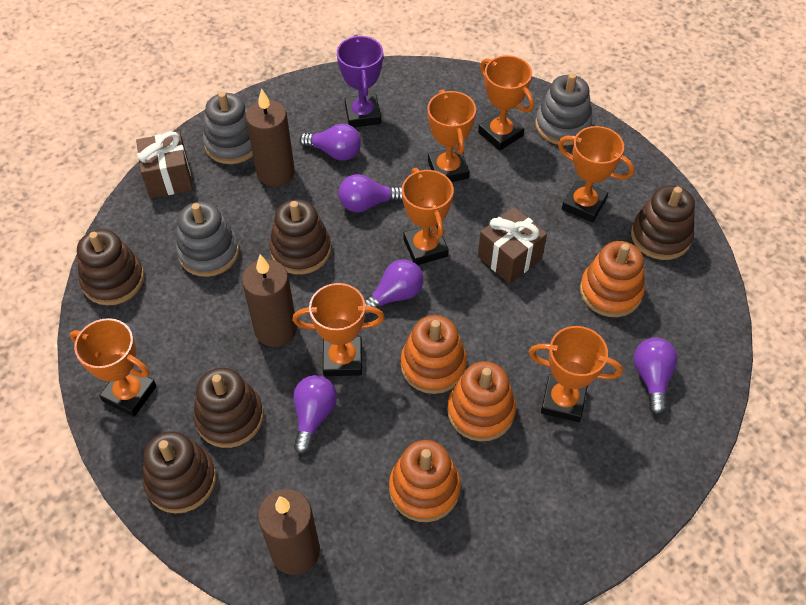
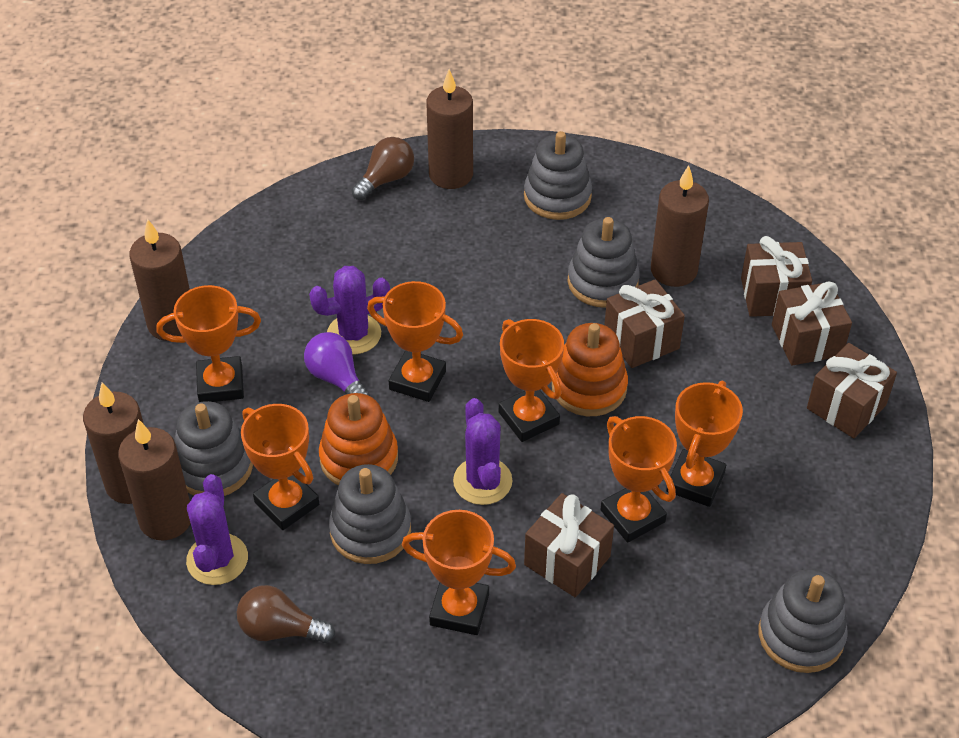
brown candle: [242,255,297,347] [246,89,295,186] [258,489,320,575] = 3 -> [83,383,144,504] [118,419,191,541] [129,219,190,341] [426,69,473,189] [651,165,709,287] = 5
brown gift: [136,131,193,198] [478,207,547,284] = 2 -> [524,493,614,597] [604,279,685,368] [741,236,812,317] [772,281,852,366] [807,343,897,438] = 5
brown light bulb: none = 0 -> [237,585,335,643] [351,137,414,200] = 2
brown stacking toy: [77,229,144,306] [143,431,216,514] [193,368,264,448] [269,199,331,275] [631,185,695,260] = 5 -> none = 0
grey stacking toy: [176,202,239,277] [203,92,253,164] [535,73,592,145] = 3 -> [175,401,253,496] [329,464,411,564] [524,131,592,220] [567,217,640,308] [759,569,848,673] = 5
orange stacking toy: [389,440,461,522] [401,315,467,394] [447,361,516,442] [580,241,645,317] = 4 -> [319,393,398,486] [552,323,628,416] = 2
purple cactus: none = 0 -> [186,474,248,585] [309,266,390,354] [453,398,513,505] = 3
purple light bulb: [293,375,337,454] [299,124,361,160] [338,174,402,213] [364,259,423,315] [634,338,678,415] = 5 -> [304,332,370,396] = 1
purple trophy: [337,35,383,127] = 1 -> none = 0

